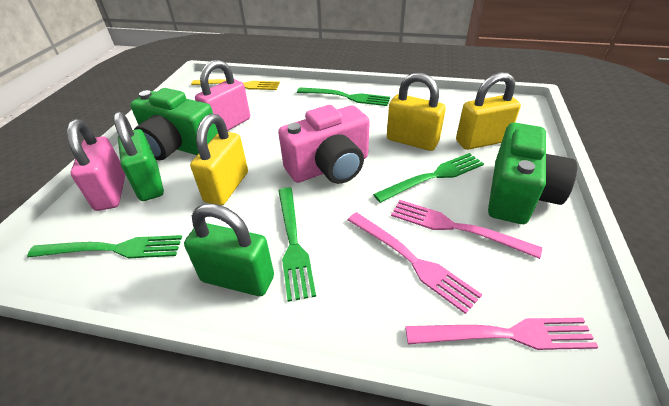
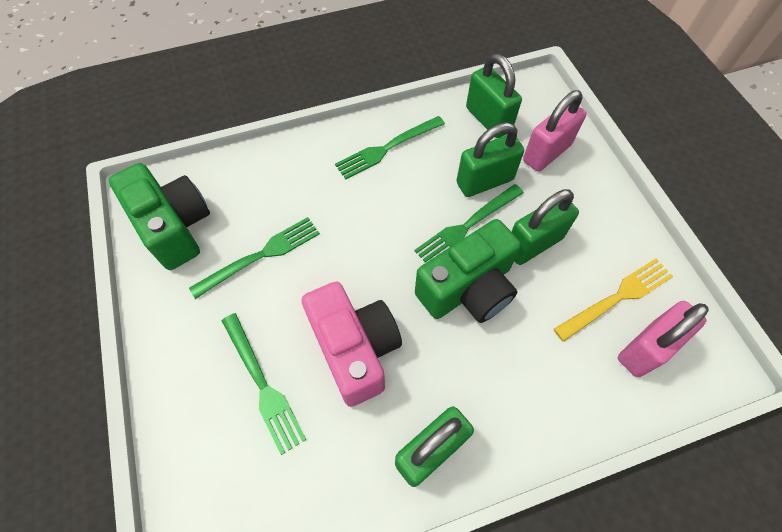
green padlock: [114,111,164,201] [184,204,274,296] = 2 -> [395,407,474,487] [456,122,524,197] [466,54,522,138] [511,189,579,265] = 4
pink fork: [348,212,482,314] [391,200,542,259] [405,318,598,350] = 3 -> none = 0
yellow padlock: [190,114,248,205] [387,73,446,151] [456,72,521,150] = 3 -> none = 0

